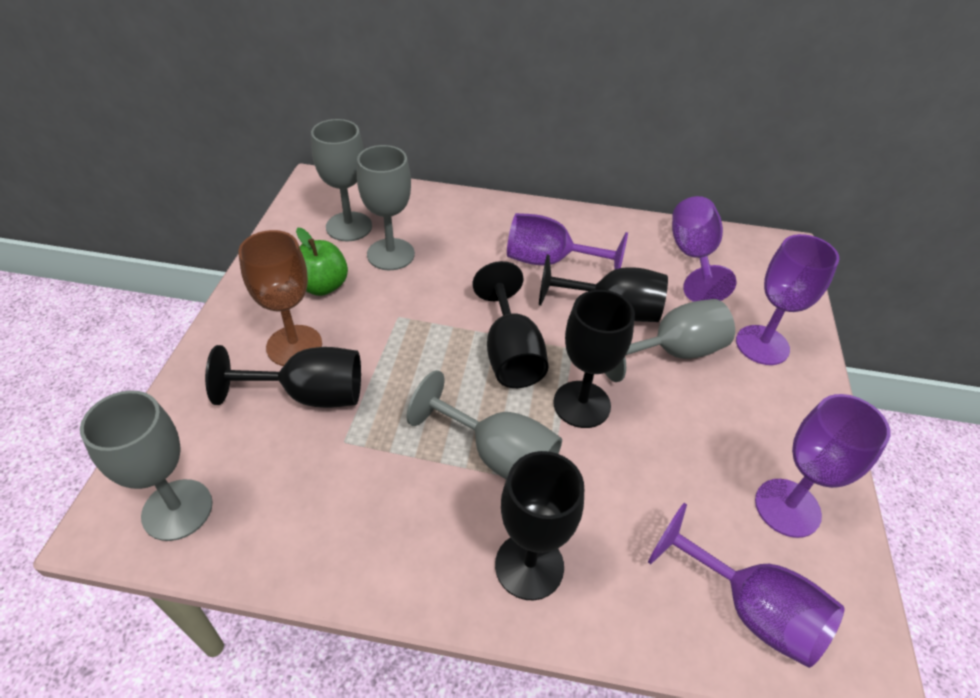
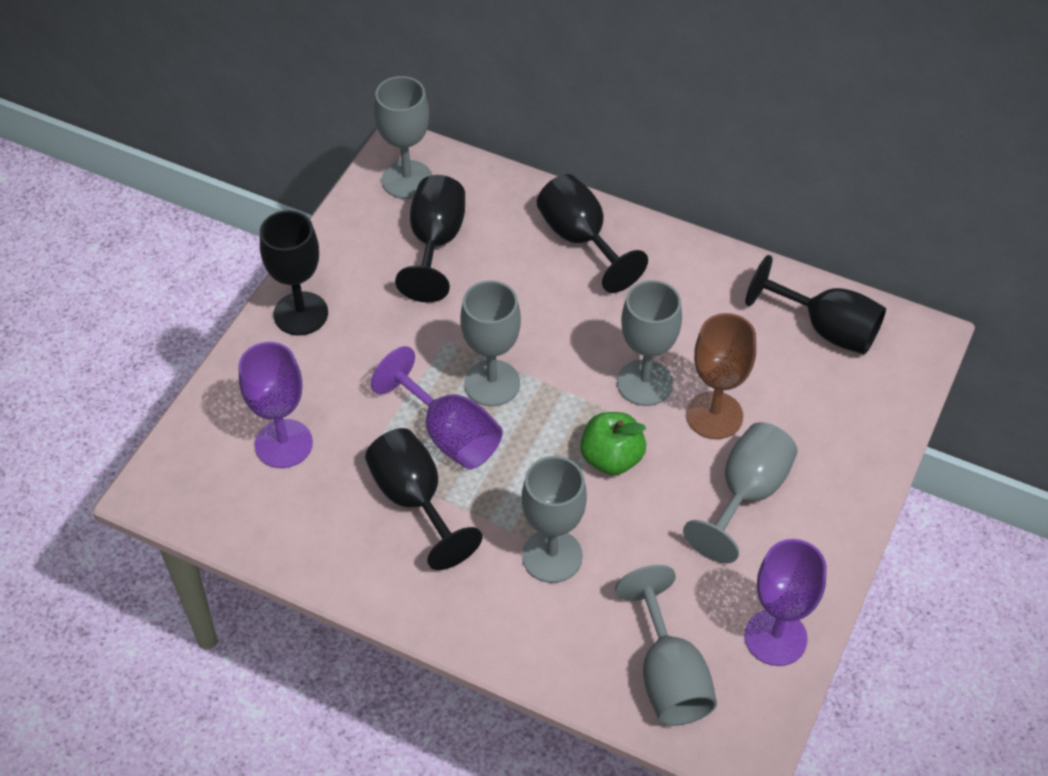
grey goblet: [80,390,213,541] [311,119,372,242] [357,145,415,270] [406,370,562,479] [605,299,735,382] = 5 -> [374,76,432,199] [461,280,521,406] [522,456,587,583] [615,565,717,726] [617,280,682,406] [683,422,798,563] = 6
purple goblet: [507,213,628,270] [648,503,844,668] [672,196,737,302] [736,234,839,365] [755,394,891,538] = 5 -> [238,342,313,468] [371,346,503,469] [745,539,827,666] = 3

